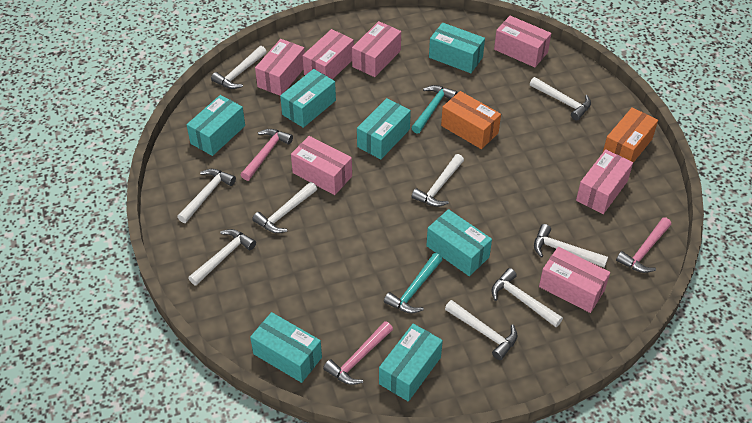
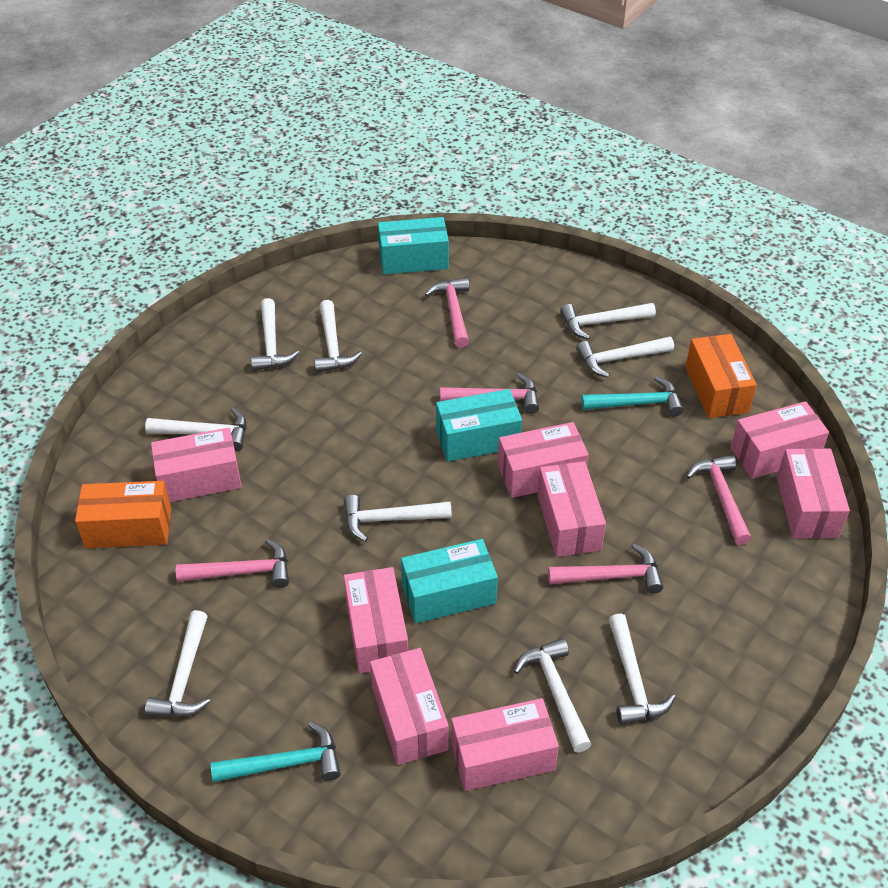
pink box: [255,39,305,96] [291,136,352,195] [303,29,354,79] [352,21,401,77] [494,16,551,67] [539,247,610,313] [576,149,633,214] = 7 -> [151,428,242,502] [344,567,408,674] [370,648,449,765] [451,698,559,791] [498,422,589,498] [537,461,606,557] [731,401,829,479] [777,448,850,539] = 8
pink hammer: [241,129,293,181] [323,321,393,385] [616,217,671,273] = 3 -> [176,539,289,588] [425,277,469,348] [440,373,539,414] [548,544,663,594] [686,455,751,545] = 5
turquoise box: [187,95,245,156] [250,312,322,383] [280,69,336,128] [357,98,411,159] [379,324,443,402] [426,209,492,276] [429,23,485,73] = 7 -> [378,217,449,274] [401,539,498,623] [436,389,522,462] = 3

